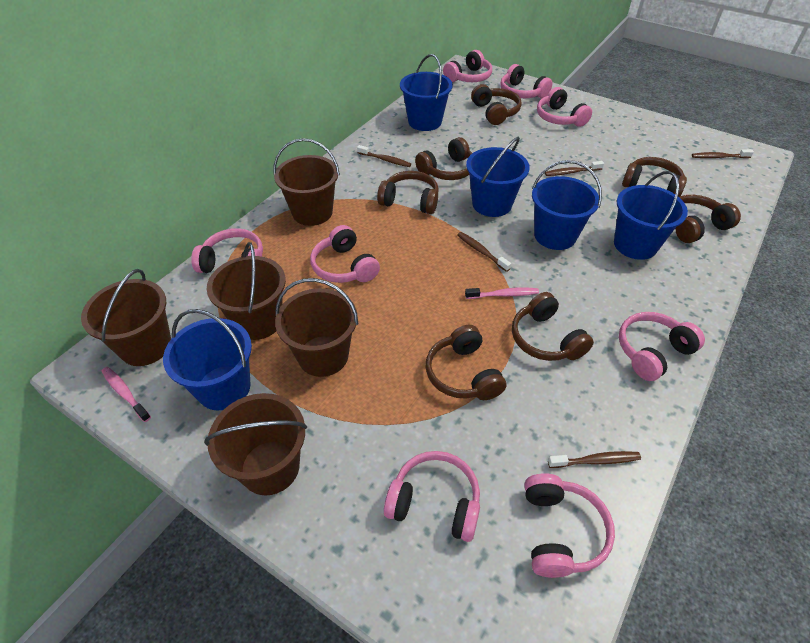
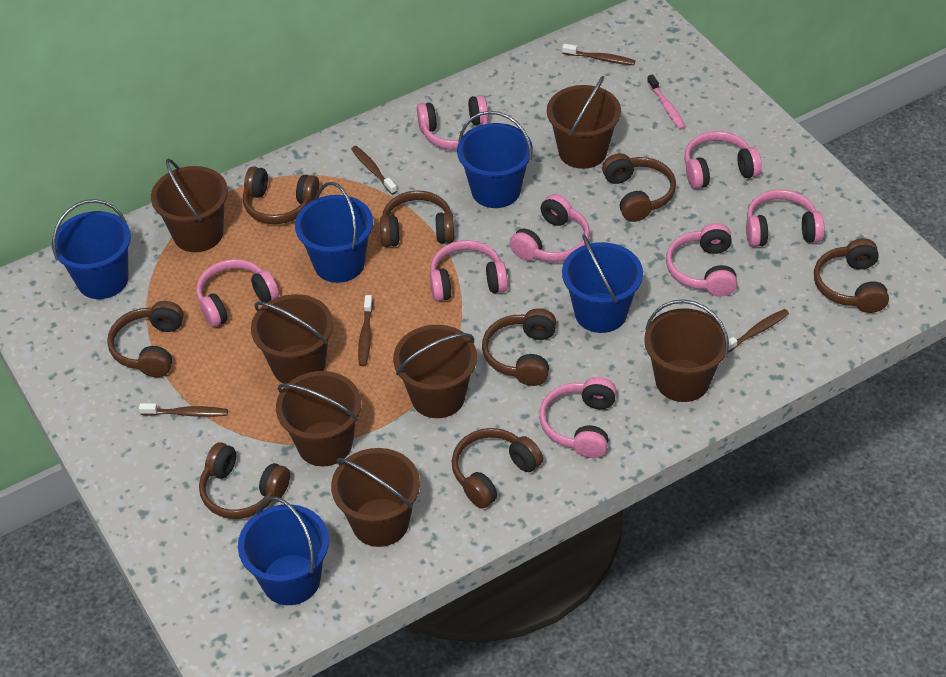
brown bucket: [81,269,171,366] [204,393,307,495] [207,242,286,340] [273,138,340,226] [275,278,358,377] = 5 -> [151,158,228,252] [251,294,333,384] [276,371,361,466] [331,448,420,547] [393,325,477,418] [547,76,621,169] [644,299,729,402] = 7
brown headphones: [377,171,439,214] [415,137,472,180] [426,325,506,400] [471,84,522,125] [512,292,594,361] [622,157,687,197] [675,195,741,243] = 7 -> [107,301,184,377] [199,442,290,519] [243,166,319,224] [380,191,455,247] [452,428,543,509] [482,308,556,386] [602,153,676,222] [814,238,889,313] = 8
pink toothbrush: [101,367,151,422] [465,287,539,299] = 2 -> [647,74,686,130] = 1

